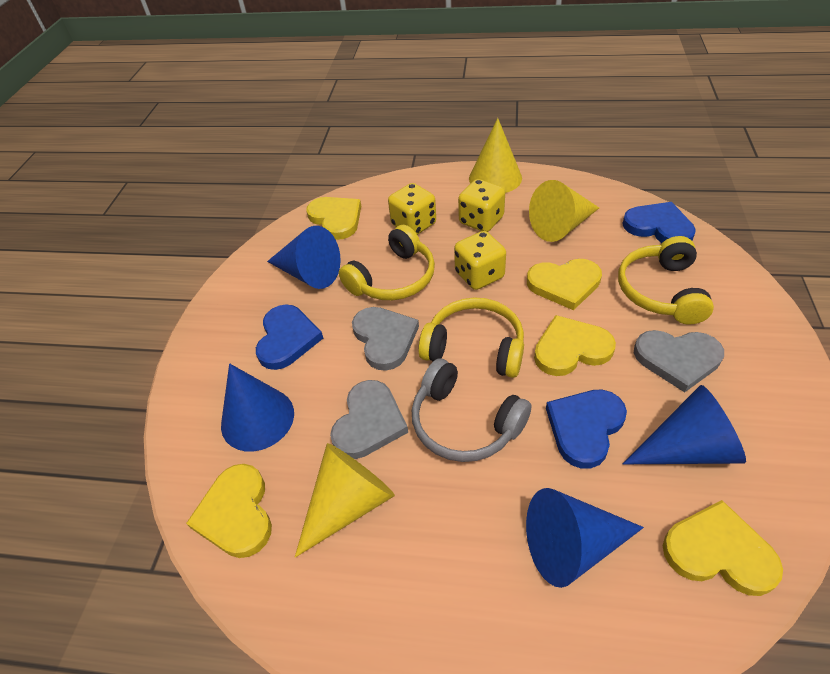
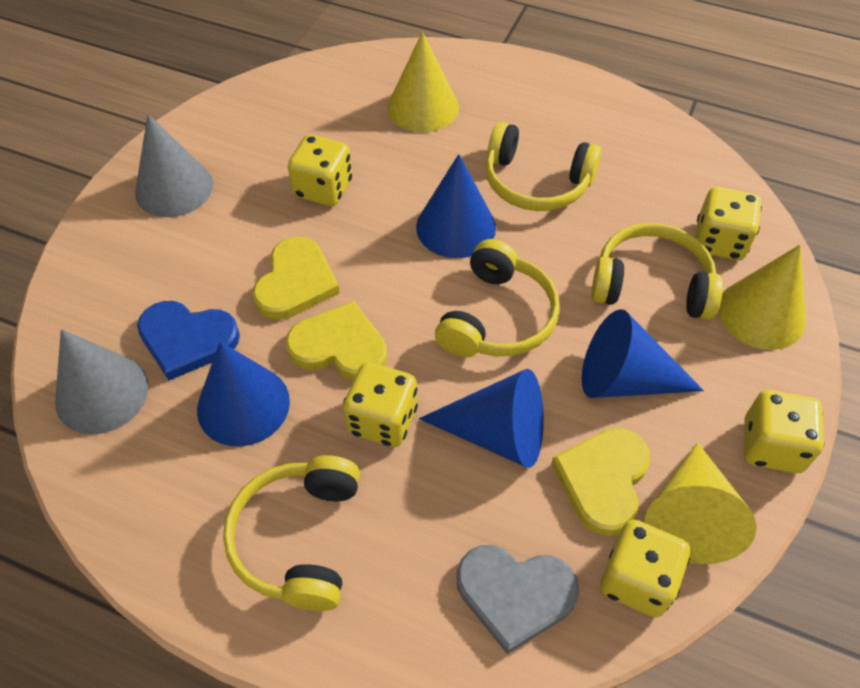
blue heart: [256,304,323,370] [546,390,627,469] [622,202,696,243] = 3 -> [137,301,240,380] = 1
grey cone: none = 0 -> [55,329,149,434] [135,114,213,217] = 2
grey headphones: [412,358,532,462] = 1 -> none = 0
grey heart: [330,380,408,459] [352,307,419,371] [634,330,724,392] = 3 -> [457,545,579,654] = 1
yellow dice: [388,183,436,235] [454,231,506,290] [458,179,505,232] = 3 -> [288,134,352,206] [343,362,418,447] [600,520,690,617] [695,187,762,261] [744,390,824,473] = 5
yellow headphones: [339,225,435,300] [418,297,524,378] [618,236,714,325] = 3 -> [223,455,360,611] [435,239,560,357] [485,122,602,211] [591,223,723,320] = 4
yellow heart: [186,464,272,558] [306,197,361,240] [527,259,602,310] [534,315,616,376] [663,500,783,596] = 5 -> [252,237,340,320] [285,301,387,381] [551,428,650,536] = 3

